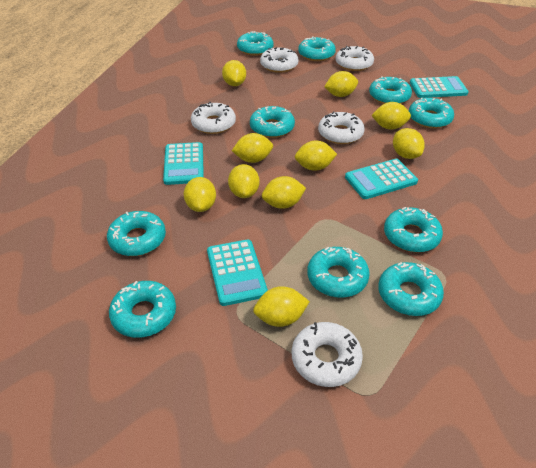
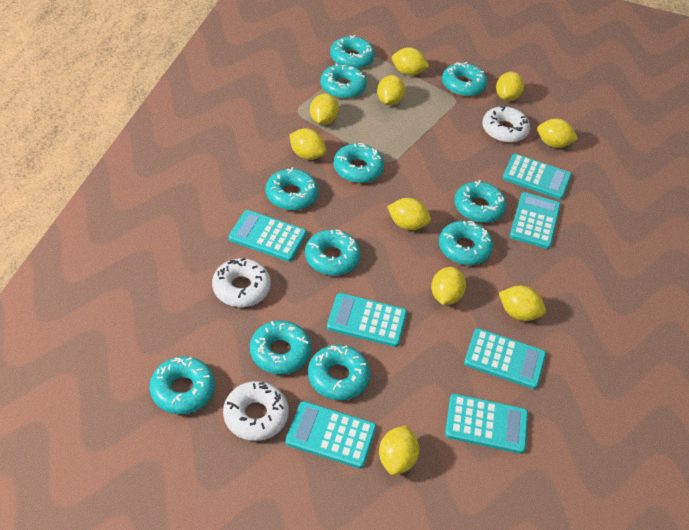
turquoise calculator: [163,142,204,185] [207,240,268,306] [345,159,418,199] [410,76,469,98] = 4 -> [229,210,307,262] [285,401,376,469] [327,293,407,347] [445,394,528,454] [464,328,546,389] [503,154,572,199] [510,192,561,249] = 7
turquoise donut: [107,211,166,256] [109,281,176,338] [237,31,273,56] [250,106,295,138] [298,36,336,61] [307,247,370,298] [369,76,412,104] [378,262,444,316] [384,207,443,252] [409,97,454,128] = 10 -> [150,356,215,414] [250,320,312,374] [265,167,318,210] [305,230,361,276] [308,345,370,400] [320,63,367,99] [330,35,375,69] [333,143,384,183] [439,221,493,265] [442,62,488,97] [454,180,506,223] = 11
white donut: [191,102,236,134] [260,47,298,73] [292,322,363,387] [318,111,365,144] [336,46,374,71] = 5 -> [212,258,271,307] [223,381,289,441] [482,105,530,143] = 3

